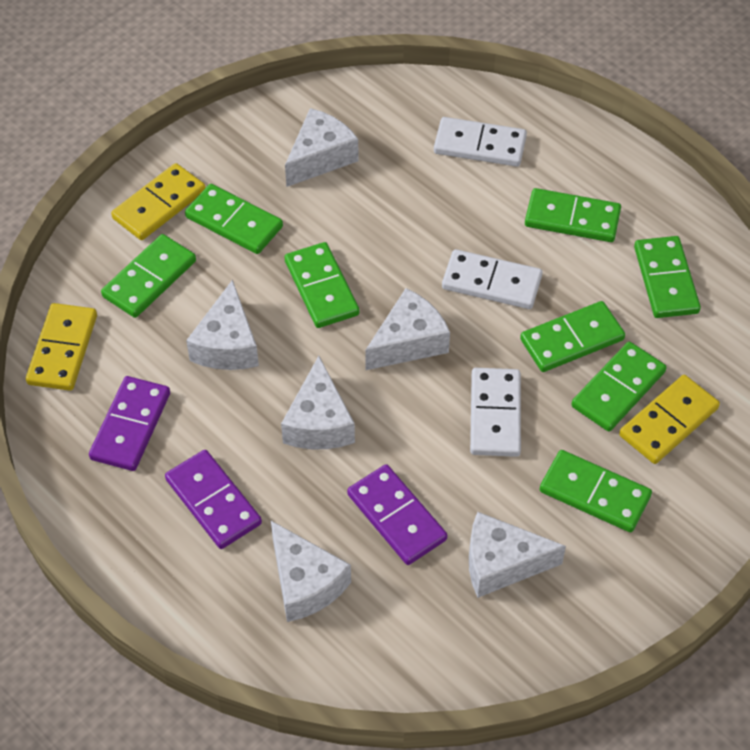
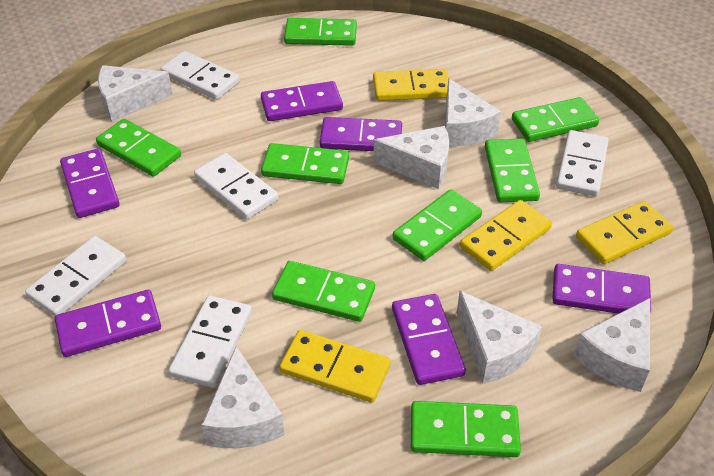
purple domino: [89,376,170,471] [165,450,262,549] [347,464,447,565] = 3 -> [55,290,161,357] [60,148,120,218] [261,81,343,121] [320,117,402,151] [392,294,466,385] [552,264,651,314] = 6
white domino: [434,117,527,167] [442,249,542,309] [470,368,521,457] = 3 -> [25,236,126,316] [161,51,240,100] [169,295,252,388] [194,153,278,219] [556,130,609,196] = 5
yellow domino: [26,303,97,391] [111,163,206,240] [619,375,720,464] = 3 -> [279,330,391,403] [373,69,449,101] [460,200,552,271] [576,201,673,264] = 4

